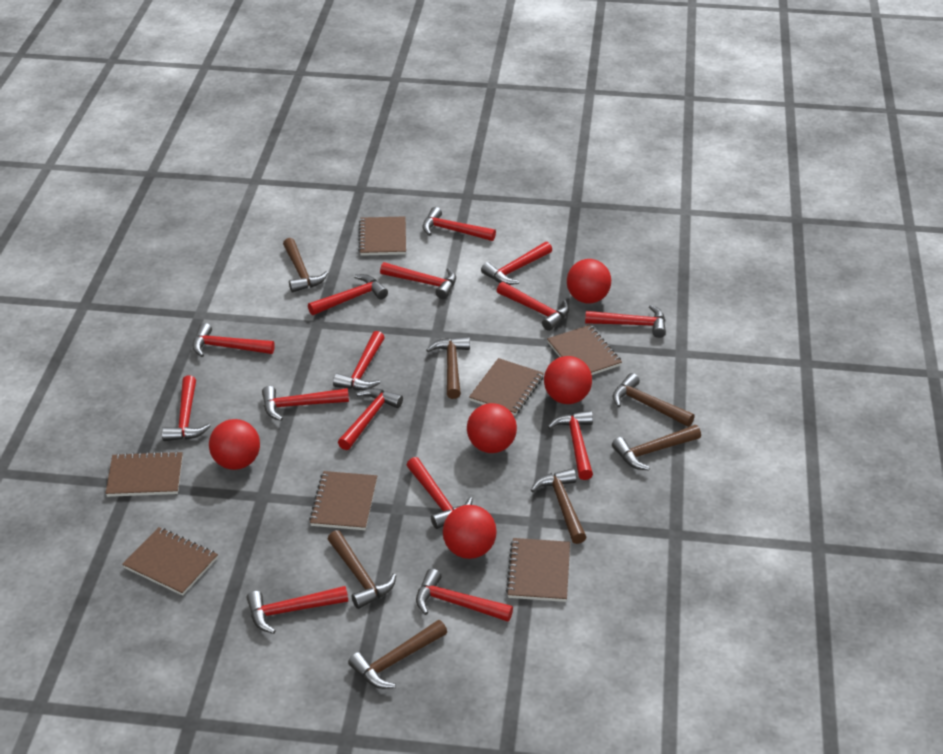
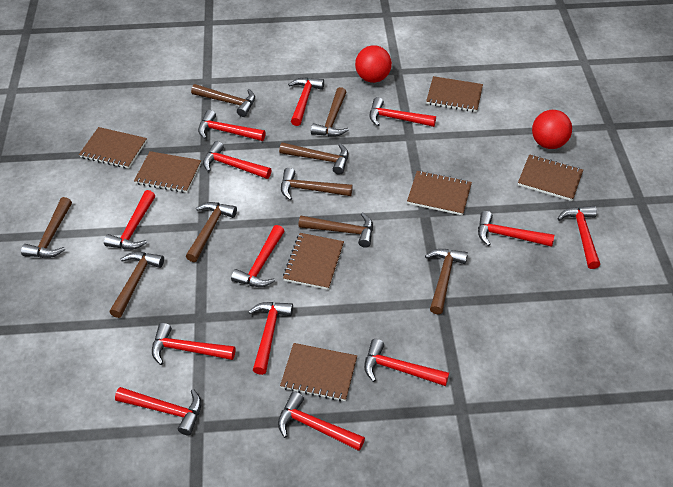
brown hammer: [283,238,328,292] [328,530,396,609] [348,620,447,689] [426,337,470,399] [531,468,586,544] [612,373,695,427] [612,425,701,470] = 7 -> [21,197,72,258] [109,252,164,318] [186,202,237,262] [191,84,255,117] [279,142,348,175] [281,168,353,200] [299,212,373,248] [311,87,349,137] [425,249,468,314] = 9
red ball: [209,419,260,470] [443,505,497,559] [467,403,517,453] [544,356,592,404] [567,259,611,303] = 5 -> [355,45,392,83] [532,110,572,149] = 2
red hammer: [162,375,211,441] [192,323,275,357] [247,586,348,634] [262,386,349,421] [308,274,388,315] [333,331,385,390] [338,388,403,450] [380,262,456,299] [407,457,473,529] [416,569,513,622] [422,207,496,241] [481,242,552,285] [497,282,569,331] [548,411,593,480] [585,305,666,338] = 15 -> [104,190,155,250] [115,387,202,435] [152,323,235,365] [198,110,266,141] [203,141,271,179] [231,225,284,287] [248,302,293,375] [278,392,365,451] [288,77,324,126] [364,339,449,386] [369,97,436,127] [478,211,554,247] [557,206,600,269] = 13

